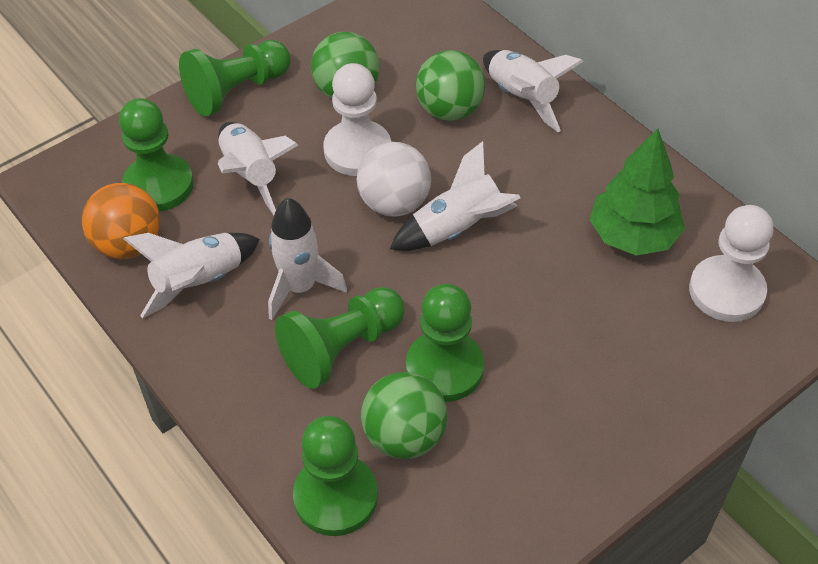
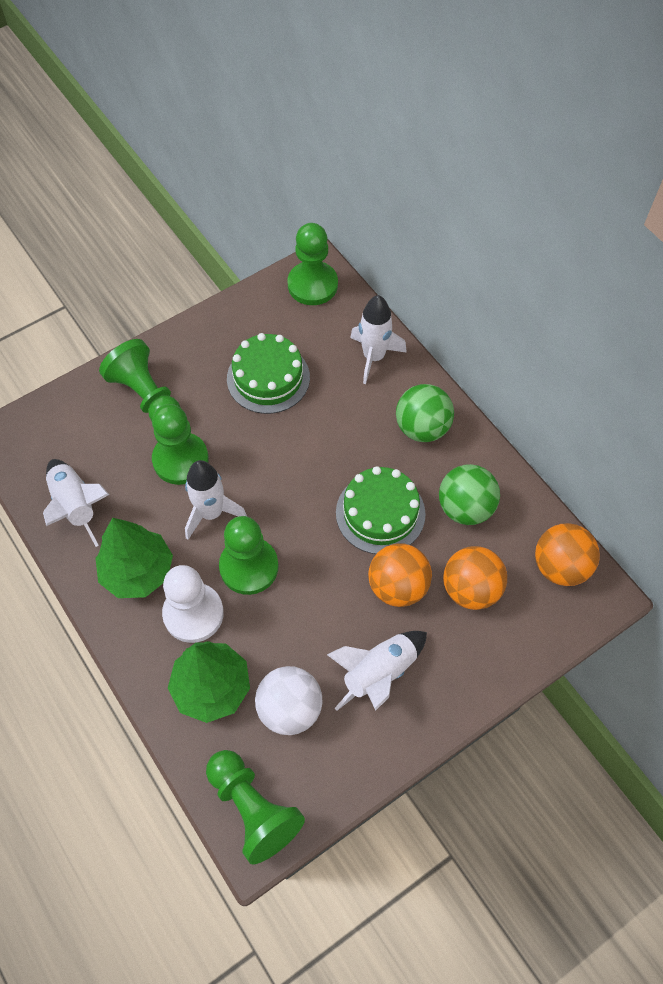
green ball: [311,32,379,98] [361,372,448,459] [415,50,485,121] = 3 -> [396,384,454,442] [439,464,500,525] = 2
green cake: none = 0 -> [227,333,310,414] [336,466,426,554] = 2
green tree: [590,128,685,256] = 1 -> [95,518,173,598] [168,641,250,723] = 2
orange ball: [82,183,160,259] = 1 -> [368,543,432,607] [443,546,507,610] [535,523,600,586] = 3
white pawn: [323,63,391,176] [689,205,773,322] = 2 -> [162,565,224,643] = 1
white rocket: [123,233,260,318] [218,122,298,215] [268,198,347,320] [390,141,521,251] [483,50,584,132] = 5 -> [43,459,109,547] [185,460,247,540] [327,631,427,711] [350,295,407,384] = 4

